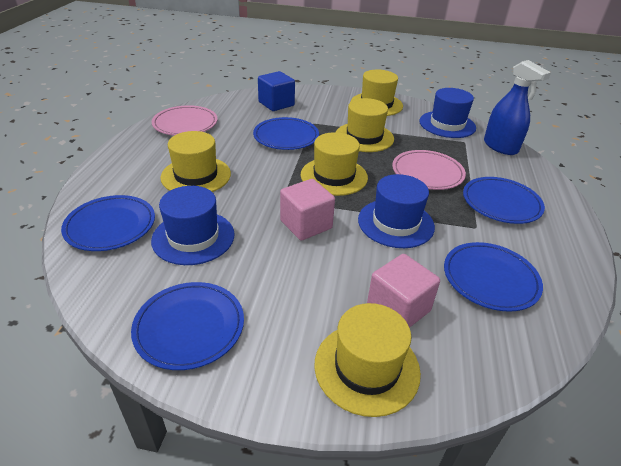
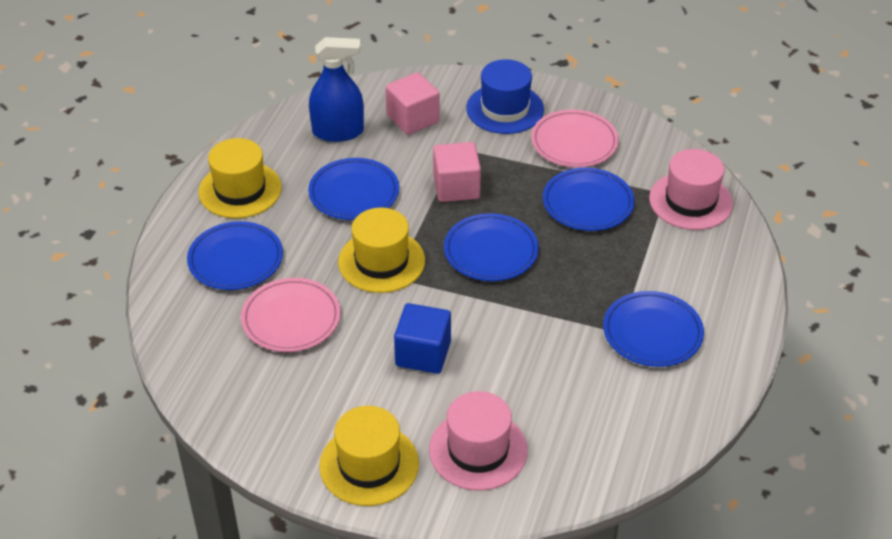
blue hat: [151,186,234,265] [358,174,435,248] [419,88,476,138] = 3 -> [466,59,544,134] = 1
pink hat: none = 0 -> [429,391,528,491] [649,149,733,230] = 2
yellow hat: [160,131,231,192] [301,132,368,196] [314,303,421,417] [336,98,394,152] [351,70,403,116] = 5 -> [198,138,282,218] [319,406,419,506] [338,208,425,293] = 3

